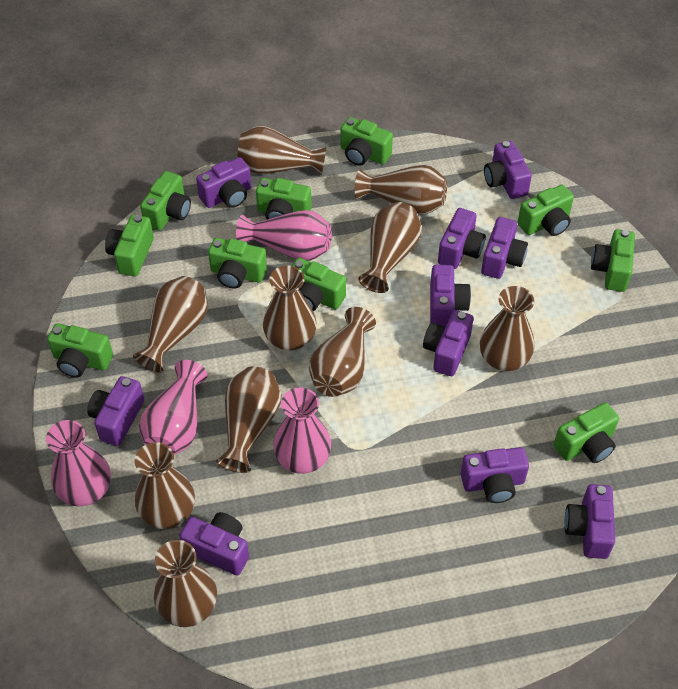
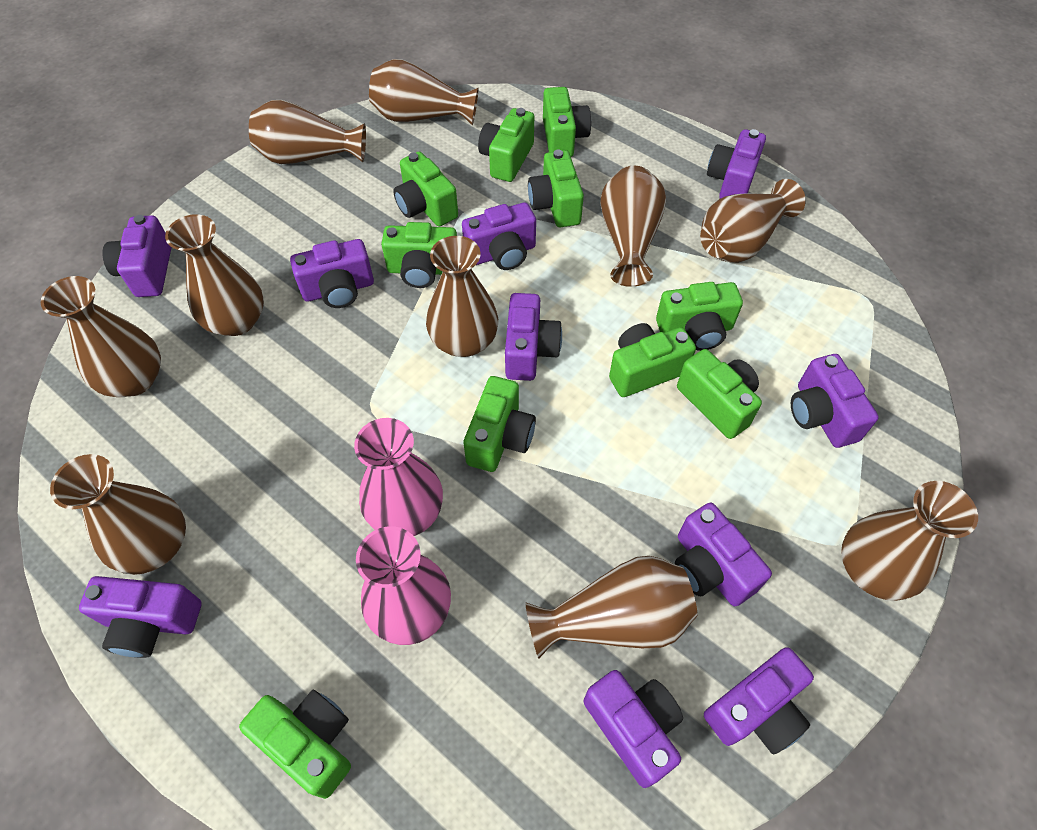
pink vase: [46,420,111,506] [139,360,207,455] [236,210,332,261] [273,387,331,474] = 4 -> [354,418,443,536] [356,526,451,645] = 2

